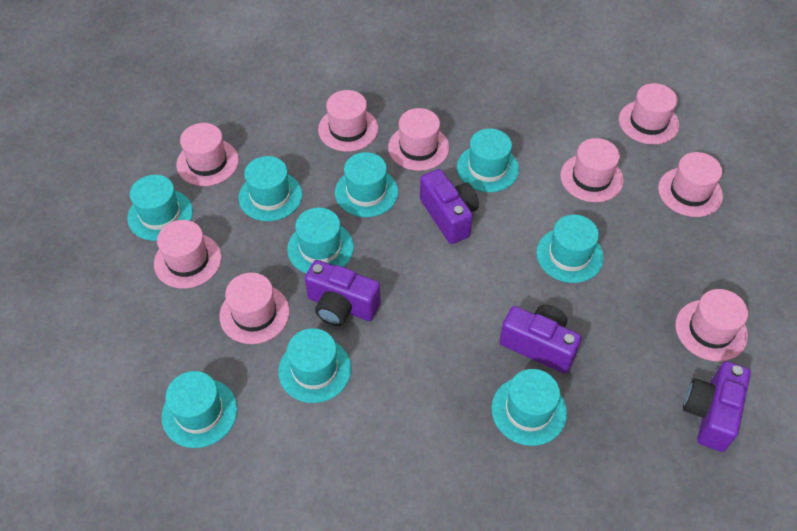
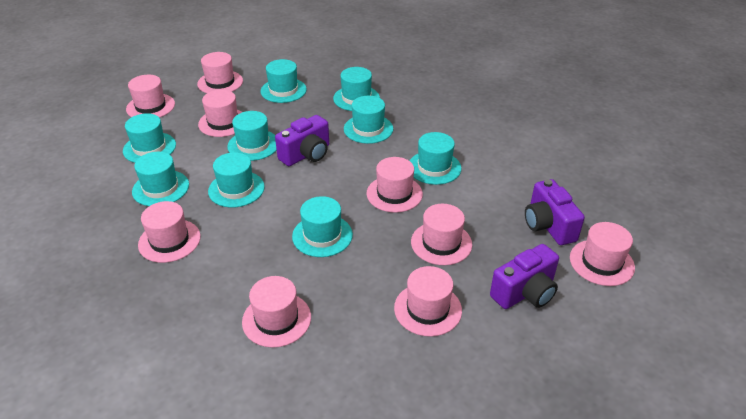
purple camera: [305,260,381,326] [420,169,479,244] [499,304,582,374] [683,361,751,452] = 4 -> [275,115,329,166] [490,244,559,309] [525,179,585,245] = 3

